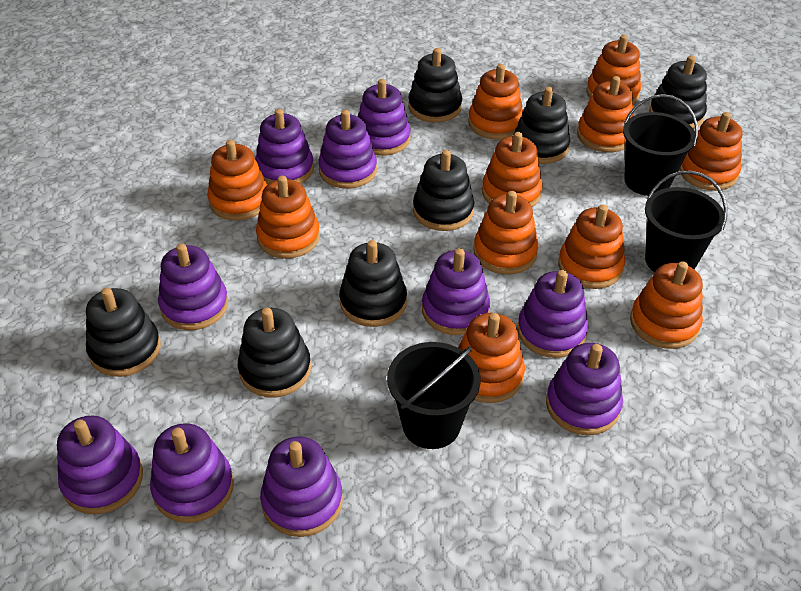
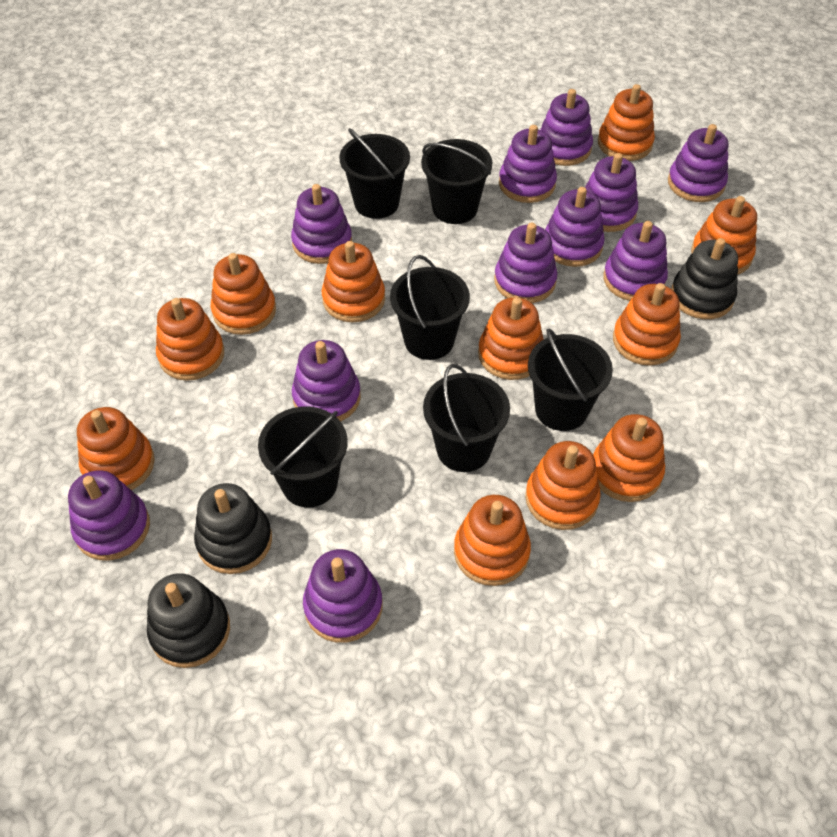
black bucket: [387,342,480,449] [623,94,698,196] [645,171,727,272] = 3 -> [258,406,348,508] [339,128,410,219] [390,255,470,360] [421,139,492,224] [423,364,510,472] [528,328,613,431] = 6
black stacking toy: [86,288,161,377] [238,308,311,398] [339,240,407,327] [408,48,462,123] [413,150,474,231] [513,87,570,164] [649,56,707,129] = 7 -> [147,573,230,668] [194,483,272,574] [671,238,738,319] = 3
purple stacking toy: [57,416,143,515] [150,423,234,523] [158,243,228,330] [255,109,314,185] [260,436,343,537] [318,110,377,189] [358,79,411,156] [422,248,490,335] [517,270,589,358] [546,343,623,435] = 10 -> [68,470,150,561] [291,184,352,264] [292,340,361,422] [303,549,382,643] [494,223,557,303] [499,125,557,203] [540,89,593,166] [545,187,605,267] [585,153,638,232] [603,221,668,301] [668,124,729,202] = 11

